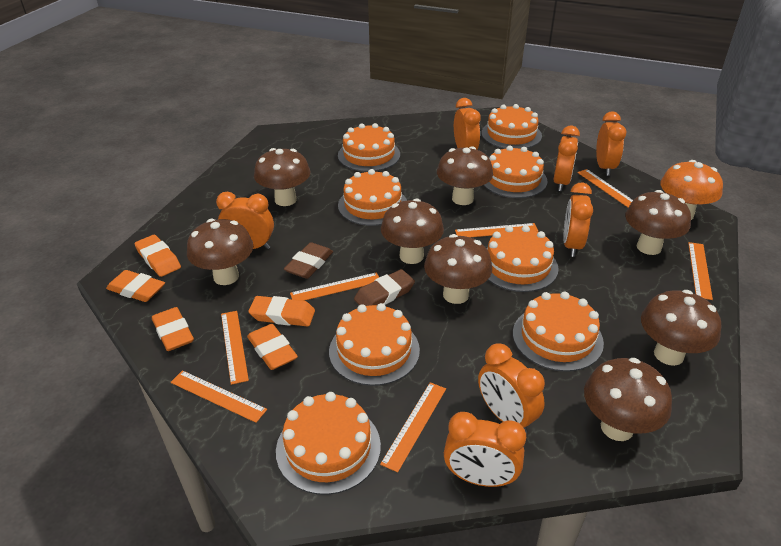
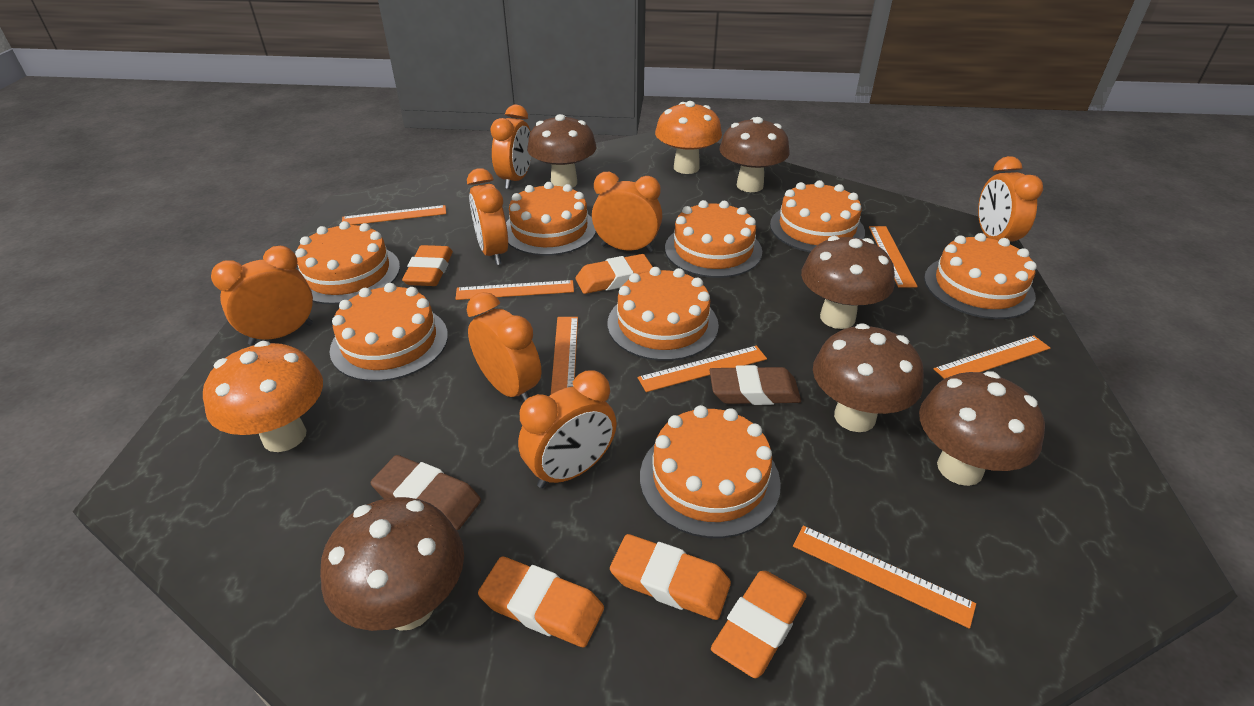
brown mushroom: [187,219,253,285] [254,148,311,206] [381,198,444,264] [424,234,492,304] [437,146,493,205] [584,358,672,441] [625,190,691,255] [641,290,721,366] = 8 -> [320,497,464,631] [527,114,597,188] [719,117,790,192] [801,236,895,329] [813,323,924,432] [919,371,1045,486] = 6
orange mushroom: [661,160,723,220] = 1 -> [203,341,323,452] [655,101,722,174] = 2

